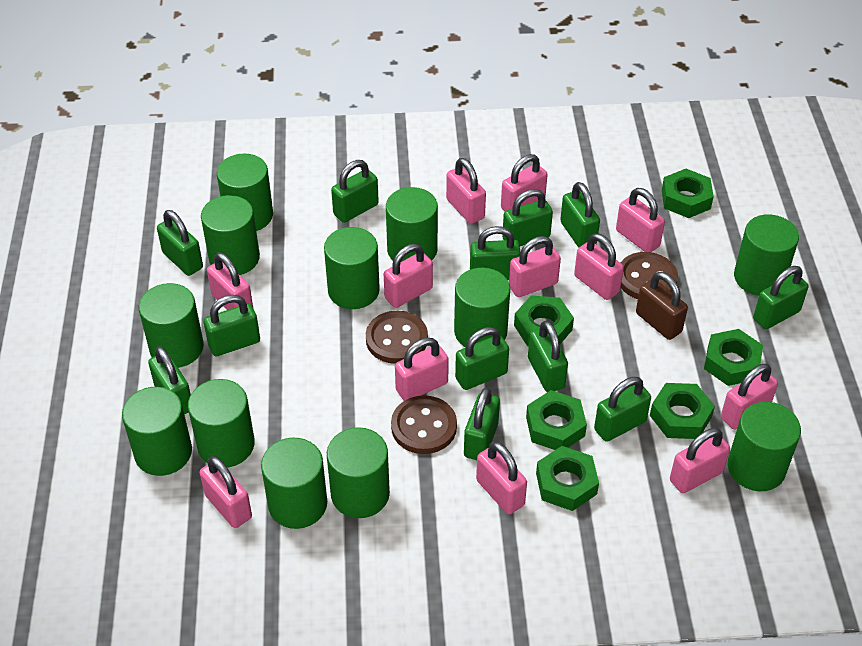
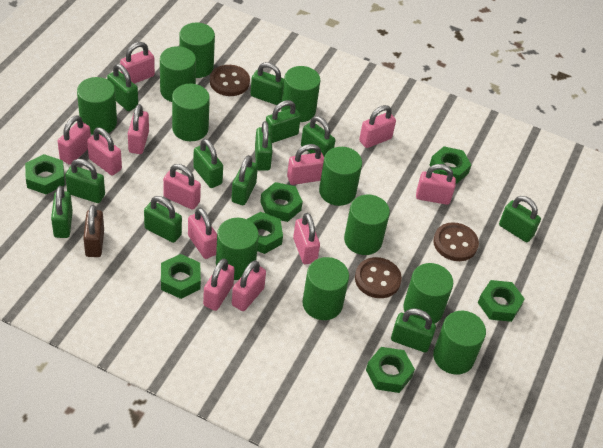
green cylinder: [122,387,192,476] [139,283,204,368] [188,379,255,468] [201,195,260,275] [217,154,273,231] [261,438,327,529] [324,227,380,309] [327,427,390,518] [386,187,438,262] [454,268,510,347] [728,402,801,491] [734,214,799,296] = 12 -> [77,77,117,135] [160,46,196,102] [172,84,210,141] [180,23,215,78] [216,218,259,280] [281,66,320,122] [302,257,349,320] [319,147,362,206] [344,195,390,255] [403,263,453,324] [433,311,486,375] = 11
green nut: [514,295,574,346] [526,390,587,450] [536,446,599,511] [650,383,715,439] [662,169,714,218] [704,329,763,386] = 6 -> [25,154,65,195] [161,254,201,299] [247,212,283,254] [260,182,303,222] [366,347,415,393] [430,146,471,184] [478,280,525,322] = 7

